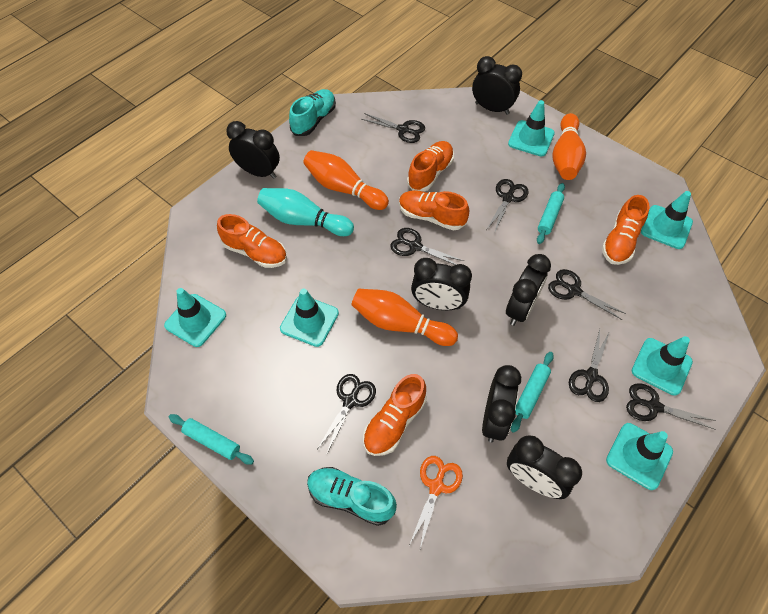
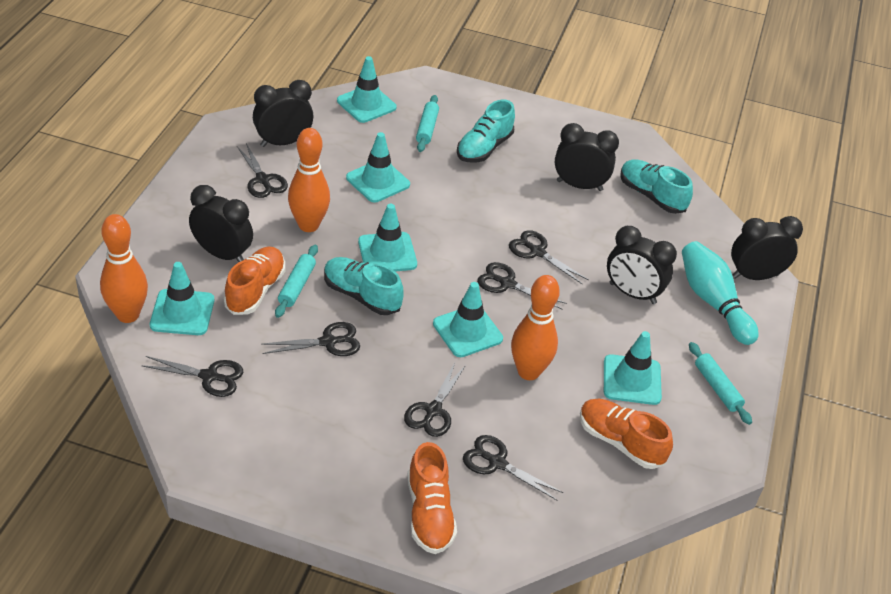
black clock: [226,121,280,179] [411,258,472,310] [472,56,522,115] [482,365,521,442] [506,254,551,326] [507,435,582,499] = 6 -> [189,185,253,262] [253,80,314,147] [555,123,619,191] [607,226,677,304] [731,216,803,280] = 5
orange scissors: [410,456,463,549] = 1 -> none = 0
orange shoe: [217,214,287,268] [363,374,427,456] [399,190,469,230] [407,141,454,192] [602,195,650,265] = 5 -> [224,247,285,315] [408,442,457,554] [580,399,673,469] = 3
turquoise shoe: [289,89,336,136] [307,467,397,526] = 2 -> [324,257,404,315] [457,100,515,163] [620,159,693,214] = 3

